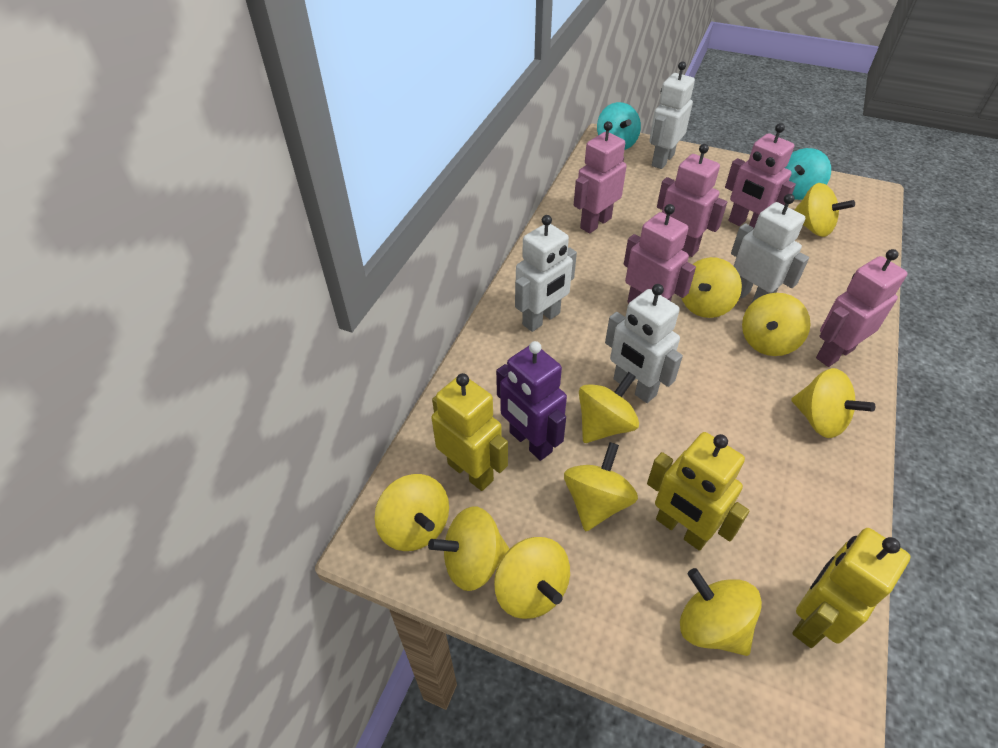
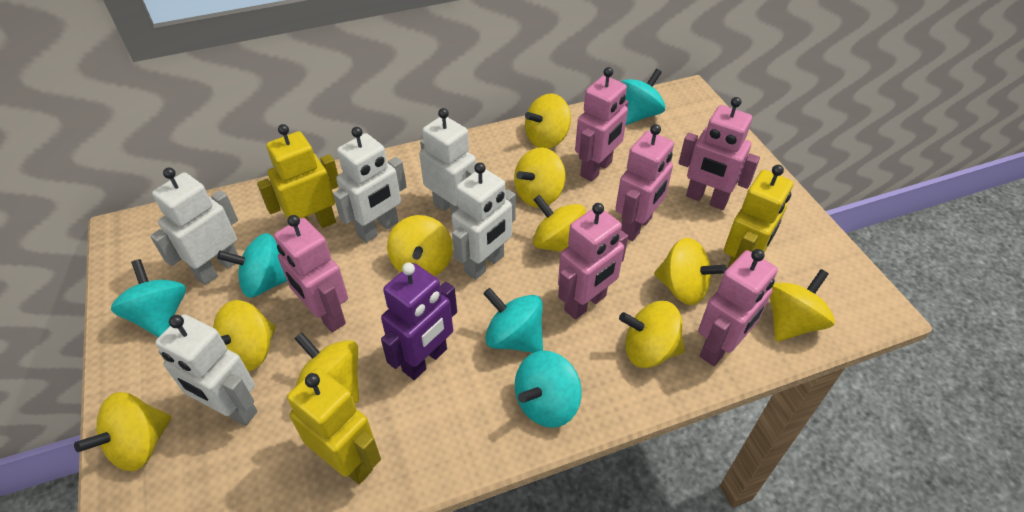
pink robot: [574,121,627,233] [624,204,696,303] [657,144,727,257] [725,123,796,228] [816,249,908,367] = 5 -> [274,215,348,332] [558,203,628,320] [575,67,629,182] [615,124,674,241] [679,97,760,210] [698,249,778,366] = 6
turquoise spinning top: [597,102,641,150] [785,148,831,200] = 2 -> [111,259,186,337] [217,233,287,298] [483,288,543,353] [515,350,582,428] [621,69,665,125] = 5
white robot: [515,215,577,332] [605,284,683,403] [649,62,695,169] [731,194,809,302] = 4 -> [150,167,239,285] [155,314,258,426] [333,127,407,243] [419,108,476,216] [452,162,516,280] = 5

